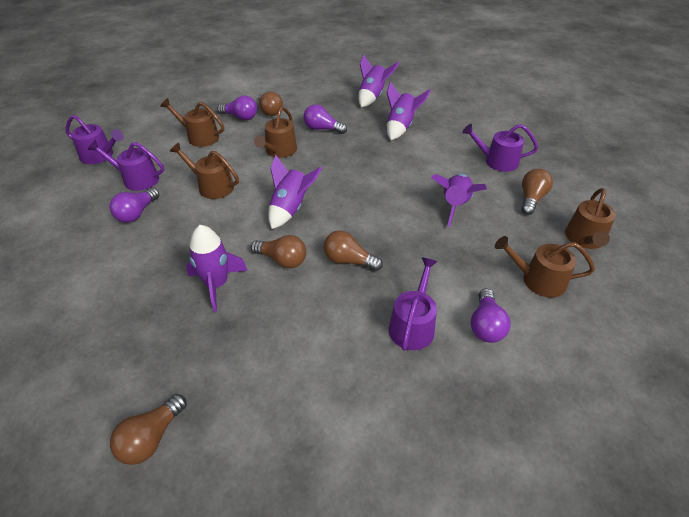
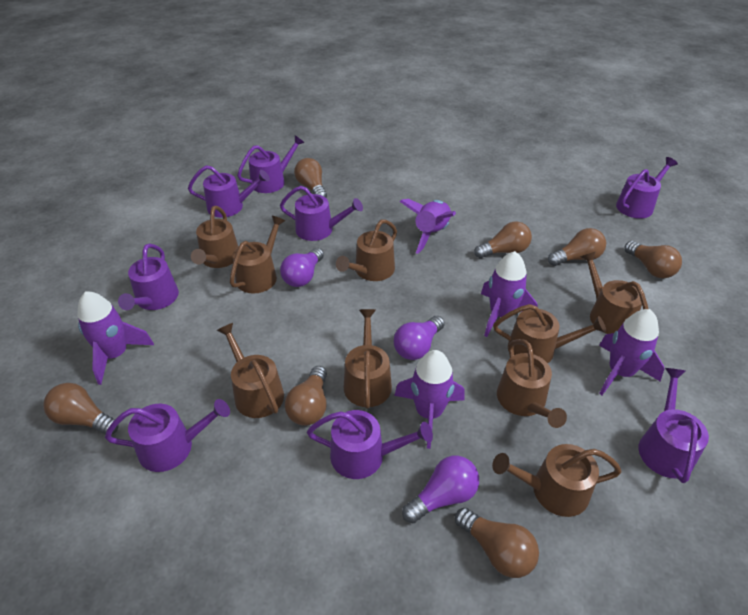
brown light bulb: [110,394,187,465] [251,235,306,268] [258,91,283,116] [324,230,383,271] [521,169,553,215] = 5 -> [43,383,119,434] [285,366,327,426] [294,158,327,198] [455,507,539,578] [474,221,532,258] [548,228,606,266] [624,241,682,278] = 7
brown watering can: [160,98,224,147] [170,143,239,199] [254,107,297,158] [495,236,595,298] [565,188,616,249] = 5 -> [191,206,238,268] [217,323,284,418] [230,216,285,294] [336,219,397,281] [344,309,392,409] [492,444,622,517] [493,304,606,363] [497,339,567,428] [580,251,648,334] = 9
purple light bulb: [109,188,159,223] [217,95,257,120] [304,104,347,134] [471,289,511,343] = 4 -> [280,248,324,287] [394,316,445,360] [402,456,479,523] = 3
purple watering can: [66,115,124,164] [88,140,164,191] [389,257,438,351] [462,124,538,172] = 4 -> [105,399,230,472] [118,244,179,310] [188,165,270,218] [237,135,305,193] [280,186,363,241] [307,410,433,479] [616,157,678,219] [638,368,709,483] = 8

